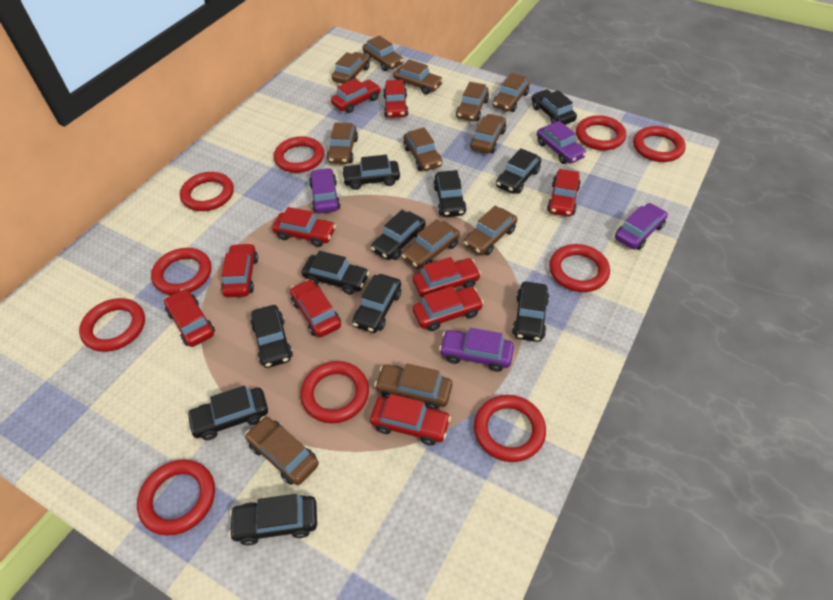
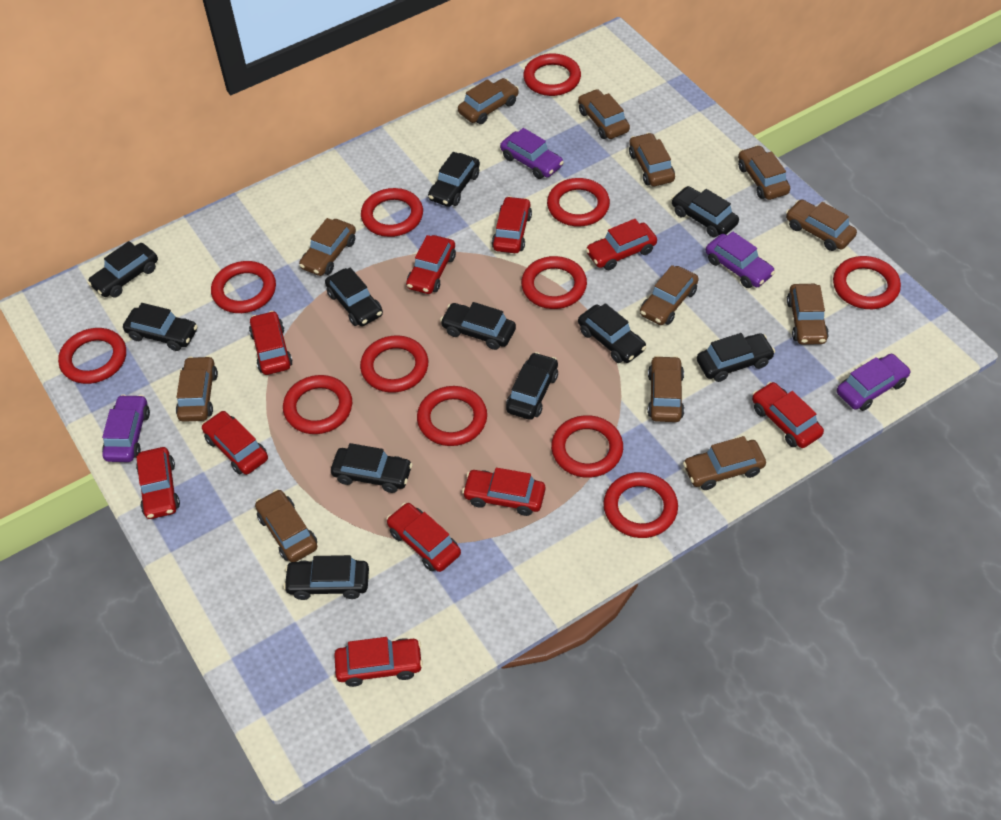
red ring: [79,298,145,352] [137,459,215,536] [151,248,212,295] [180,172,234,211] [274,136,324,173] [300,361,369,423] [474,395,546,462] [549,244,610,292] [576,115,626,150] [633,126,686,162] = 10 -> [58,328,126,384] [211,261,276,313] [283,375,352,434] [360,335,428,393] [361,188,423,237] [417,386,487,446] [521,256,587,309] [523,53,581,96] [547,178,610,226] [551,415,623,478] [603,472,678,538] [833,256,901,309] = 12

